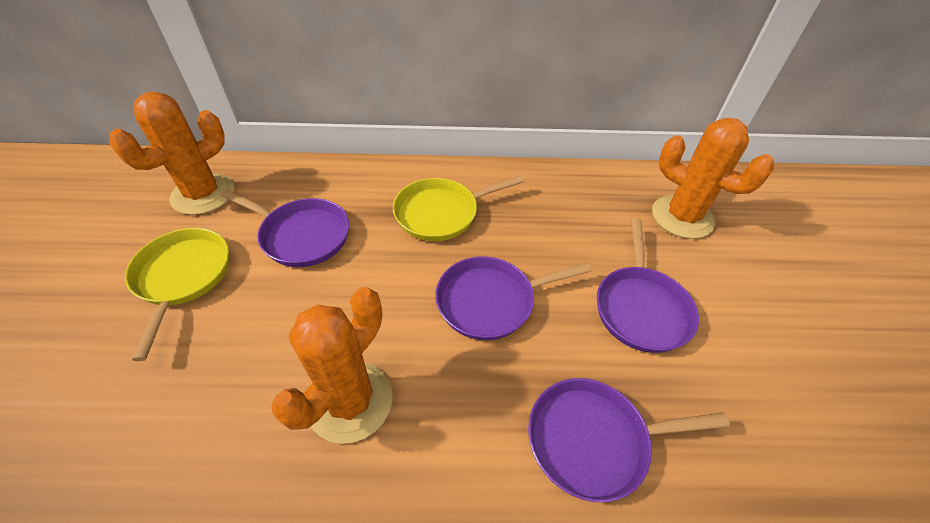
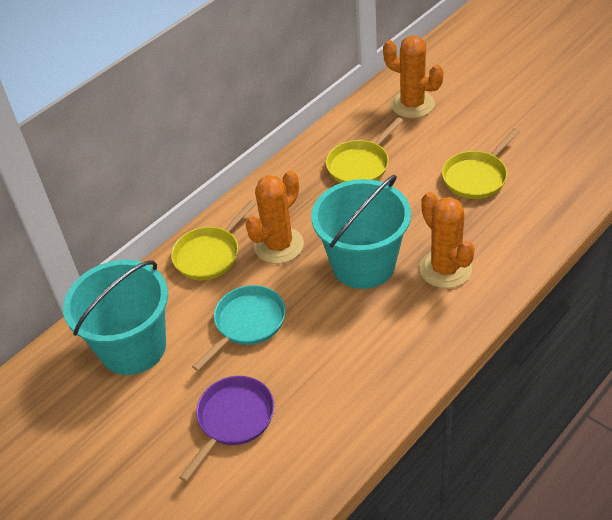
purple pan: [220,189,349,267] [435,256,592,340] [528,378,730,502] [597,218,699,353] = 4 -> [179,376,274,482] = 1
turquoise bucket: none = 0 -> [63,260,168,375] [311,175,411,289] = 2
turquoise pan: none = 0 -> [192,285,286,371] = 1
yellow pan: [125,228,229,361] [393,175,524,241] = 2 -> [171,200,257,280] [326,117,403,183] [442,128,520,199] = 3

